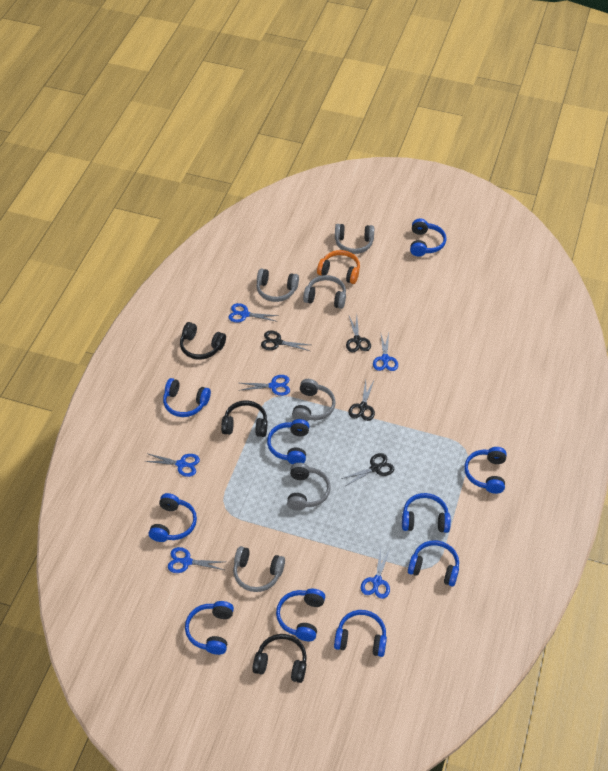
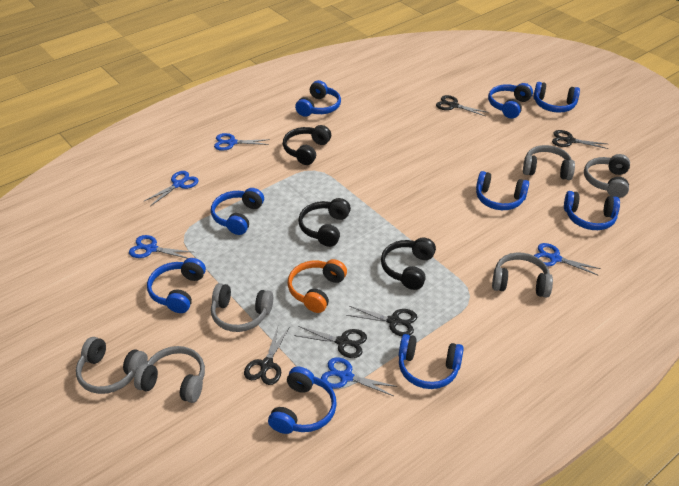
black scissors: [261,331,310,351] [341,453,394,486] [346,316,371,352] [348,380,375,421] = 4 -> [244,327,289,385] [294,326,367,358] [346,306,417,336] [436,95,489,116] [552,130,608,149] = 5
blue headphones: [149,493,197,542] [163,378,211,417] [185,601,234,655] [267,419,310,464] [276,589,325,641] [334,610,387,657] [402,493,451,533] [408,540,459,586] [410,219,446,257] [464,447,507,494] = 10 -> [147,258,206,313] [211,188,264,235] [268,367,337,434] [295,80,341,117] [399,334,464,389] [476,171,529,210] [488,83,533,119] [533,82,580,113] [564,191,620,230] = 9
blue scissors: [144,454,200,477] [168,547,224,573] [229,303,279,323] [238,375,290,396] [361,547,390,599] [373,333,398,371] = 6 -> [129,235,192,259] [144,171,199,206] [214,133,270,151] [321,357,397,396] [534,243,601,276] = 5

